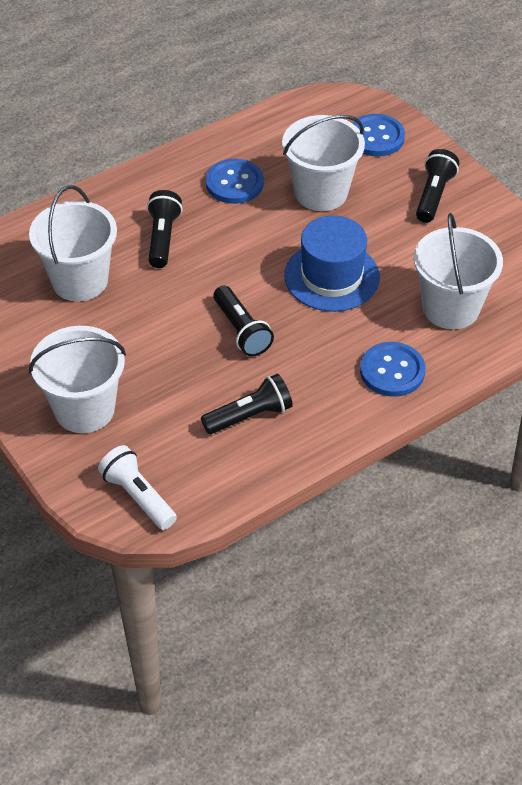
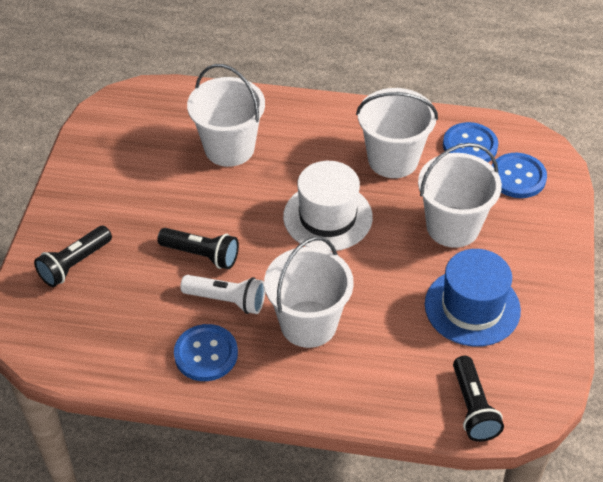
black flashlight: [147,190,182,268] [201,374,293,434] [213,286,274,357] [416,149,459,223] = 4 -> [34,226,112,287] [157,228,239,269] [453,356,504,442] = 3
white hat: none = 0 -> [283,161,373,251] = 1

